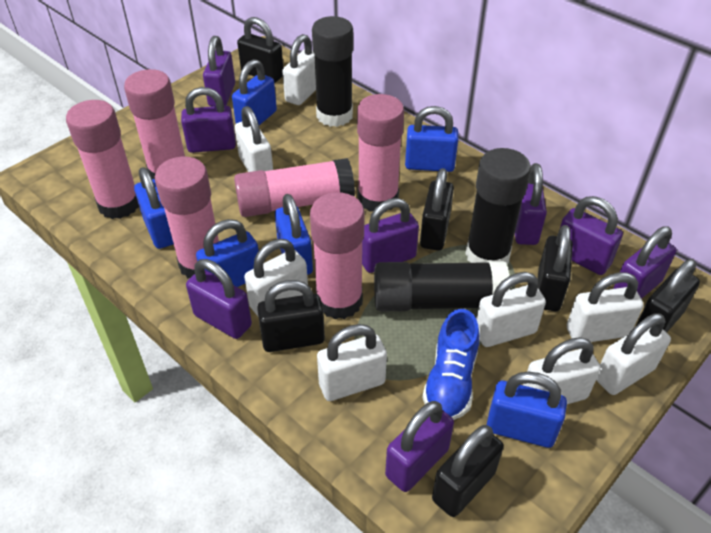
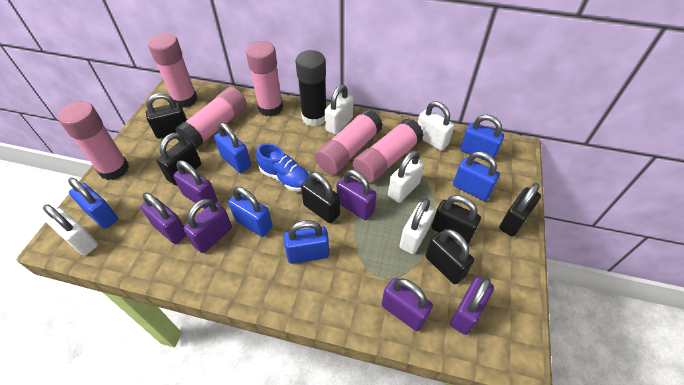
black glue stick: [312,16,353,127] [374,261,510,312] [465,148,531,264] = 3 -> [296,50,326,126] = 1
purple padlock: [181,87,236,153] [186,259,252,339] [203,36,235,107] [362,198,419,273] [385,401,454,492] [515,163,547,245] [559,196,623,275] [613,226,677,299] = 8 -> [141,193,187,244] [173,160,218,209] [183,199,232,253] [337,170,377,220] [381,278,433,331] [450,277,494,335] = 6
white padlock: [235,106,273,172] [244,239,308,316] [282,34,316,105] [317,324,387,401] [477,272,546,347] [523,337,601,404] [567,272,644,342] [596,313,671,395] = 8 -> [43,204,98,256] [325,85,354,135] [388,150,424,203] [399,198,435,254] [418,101,454,151] = 5

